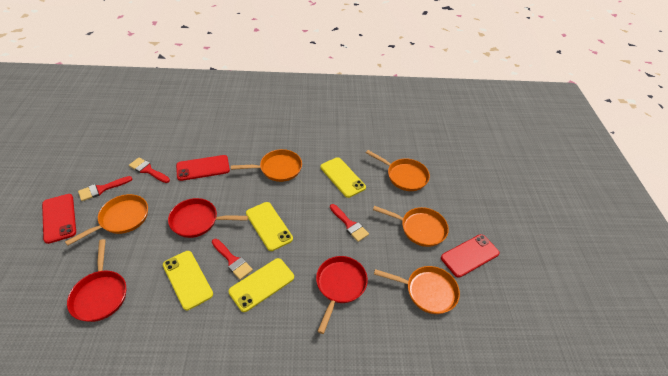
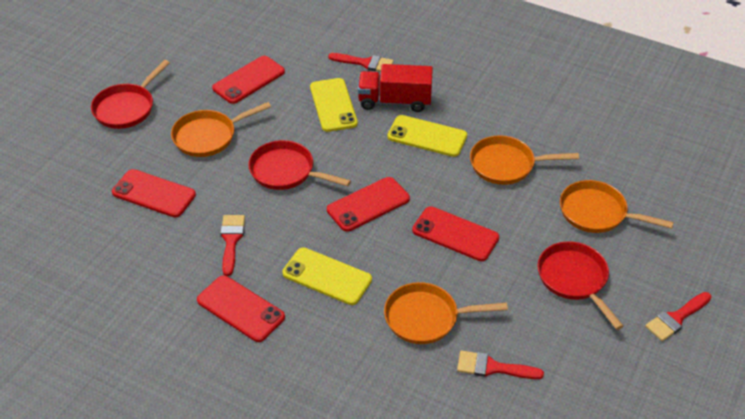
orange pan: [65,194,148,246] [231,149,302,182] [366,150,430,191] [373,206,449,247] [374,266,460,314] = 5 -> [171,102,271,157] [384,282,508,344] [470,135,579,185] [560,180,674,233] = 4
red phone: [42,194,76,244] [176,155,230,181] [441,234,499,278] = 3 -> [112,169,196,217] [197,275,285,342] [212,56,285,104] [327,177,410,232] [412,206,499,261] = 5
red truck: none = 0 -> [358,64,433,112] = 1
yellow phone: [163,251,213,310] [228,258,294,312] [246,202,293,251] [320,157,366,198] = 4 -> [282,248,372,305] [310,78,358,132] [387,115,467,157] = 3

